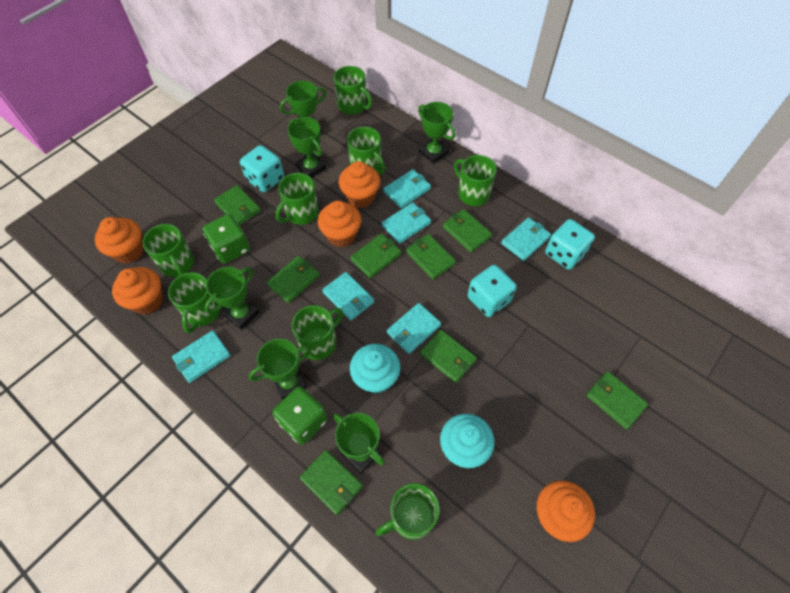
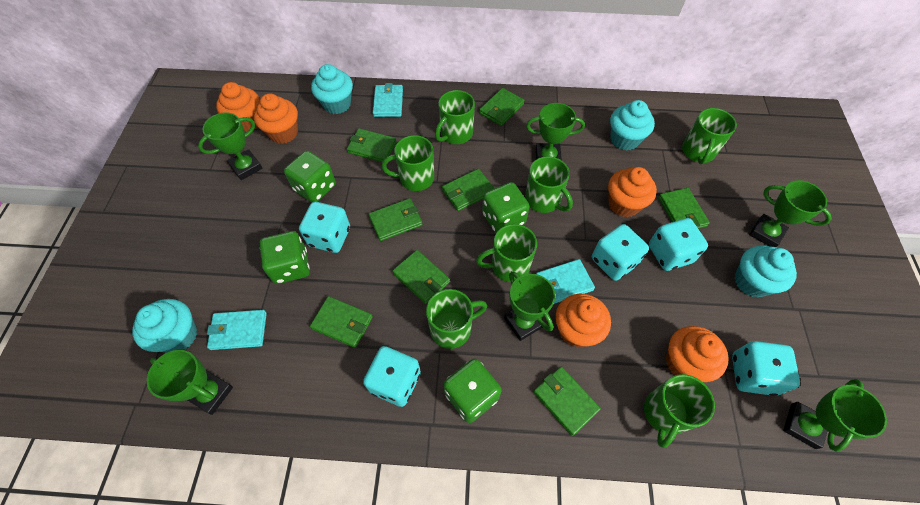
green dice: [202,214,250,264] [272,386,328,445] = 2 -> [260,231,310,284] [284,151,336,203] [443,358,502,423] [482,182,529,233] = 4
green mug: [143,224,194,277] [168,272,220,334] [275,173,319,225] [292,305,343,360] [334,66,372,115] [347,127,385,175] [376,483,440,540] [454,155,497,206] = 8 -> [382,135,434,191] [426,289,487,349] [435,90,475,144] [476,224,537,282] [525,156,573,213] [644,374,715,448] [682,108,737,164] = 7
turquoise cupcake: [350,344,400,394] [440,414,495,468] = 2 -> [132,299,197,352] [311,64,353,114] [610,100,655,150] [734,245,797,297] = 4
turquoise dice: [240,145,284,192] [468,265,517,317] [545,219,595,270] = 3 -> [299,202,350,253] [363,346,421,407] [592,224,649,281] [649,218,708,271] [732,341,800,396] = 5
turquoise wallet: [172,330,231,383] [322,272,374,321] [382,202,431,244] [383,169,431,208] [387,303,441,354] [501,217,551,261] = 6 -> [207,310,267,350] [373,83,403,117] [536,259,595,304] = 3

